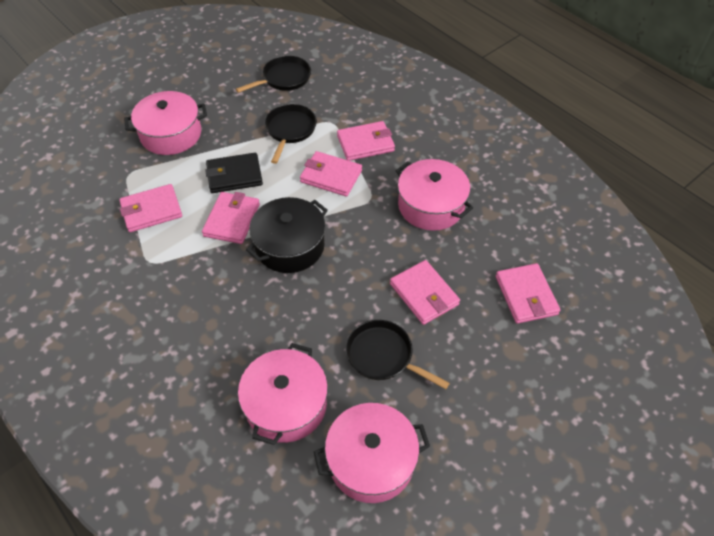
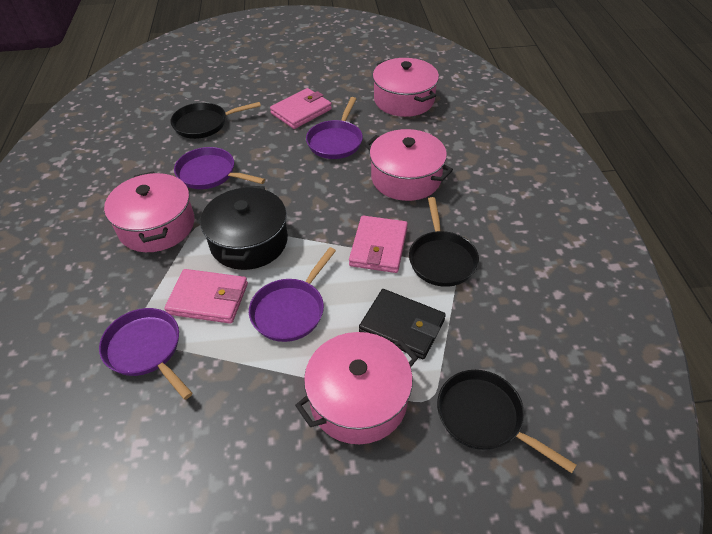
pink wallet: [119,184,182,232] [202,192,260,244] [300,151,362,197] [337,121,395,161] [390,260,460,325] [496,263,560,324] = 6 -> [164,269,248,324] [270,88,332,129] [349,216,408,273] = 3
purple pan: none = 0 -> [99,308,192,400] [174,147,265,189] [249,247,336,342] [306,97,363,159] = 4

